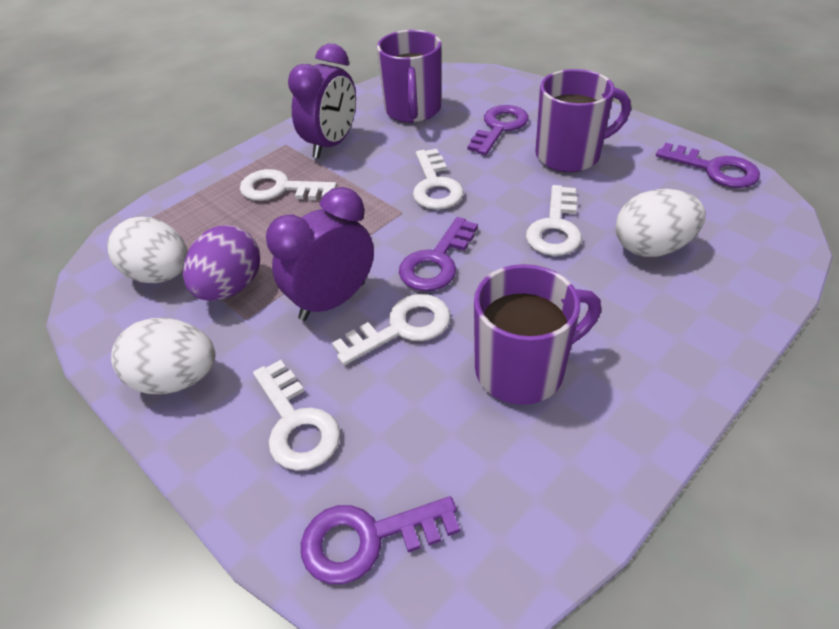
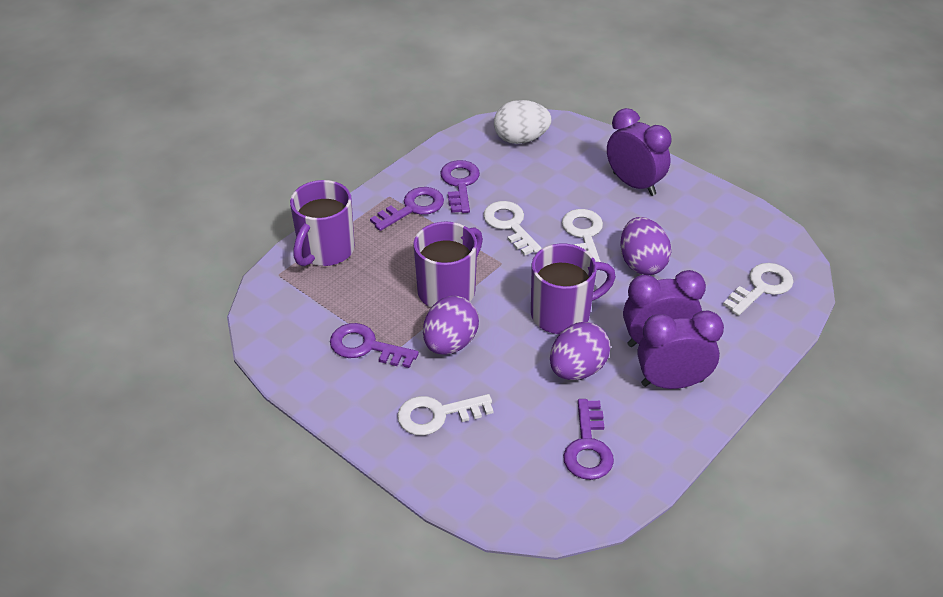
purple clock: [266,187,374,321] [288,44,356,159] = 2 -> [607,108,672,196] [623,270,706,347] [637,310,724,389] = 3
purple egg: [183,225,260,301] = 1 -> [423,296,479,355] [550,322,611,380] [620,217,671,275] = 3
white egg: [107,217,188,283] [111,318,216,394] [616,189,706,257] = 3 -> [494,100,552,144] = 1
white key: [240,169,337,201] [253,360,340,471] [332,294,451,365] [413,149,464,210] [526,185,582,256] = 5 -> [397,394,493,435] [483,201,542,256] [562,209,603,262] [723,263,793,316] = 4

